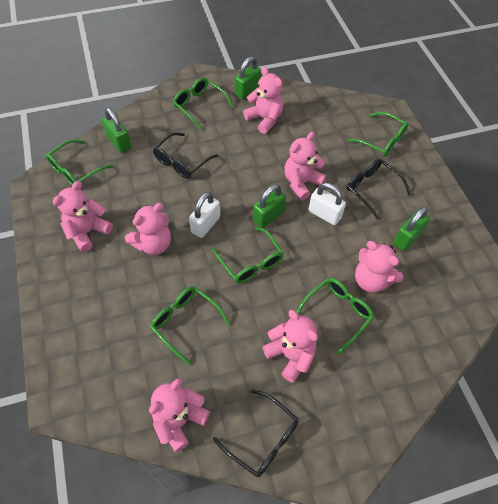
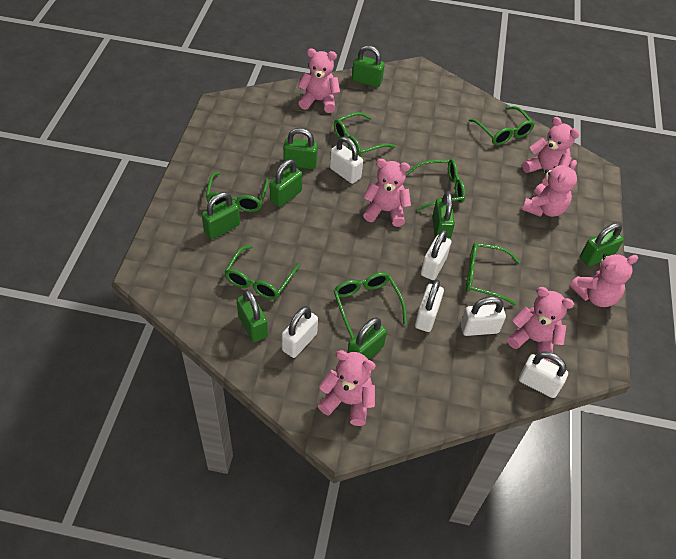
black glasses: [153,132,218,179] [213,390,299,477] [346,159,411,220] = 3 -> none = 0
green glasses: [45,139,113,185] [150,286,230,365] [173,78,234,130] [212,227,284,283] [296,278,374,355] [347,112,409,157] = 6 -> [206,172,269,212] [224,245,300,300] [334,112,396,156] [334,272,407,339] [406,159,465,211] [466,243,520,306] [469,106,535,145] = 7
green padlock: [102,108,131,153] [235,57,262,100] [253,184,286,228] [393,207,430,251] = 4 -> [202,192,240,239] [237,289,268,342] [270,159,302,207] [283,128,318,169] [347,317,387,360] [352,45,385,87] [432,191,455,239] [580,223,624,266] = 8
white padlock: [189,192,220,238] [309,183,346,225] = 2 -> [282,306,318,358] [330,136,363,184] [415,280,444,332] [421,229,451,280] [461,296,506,336] [519,351,568,398] = 6

